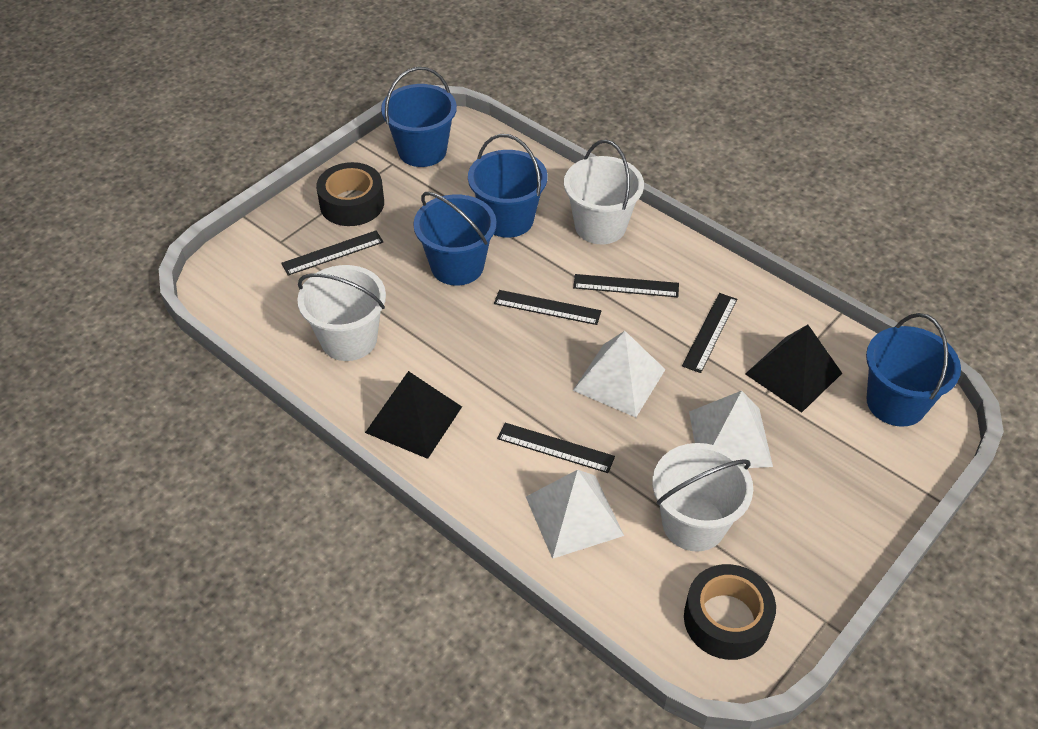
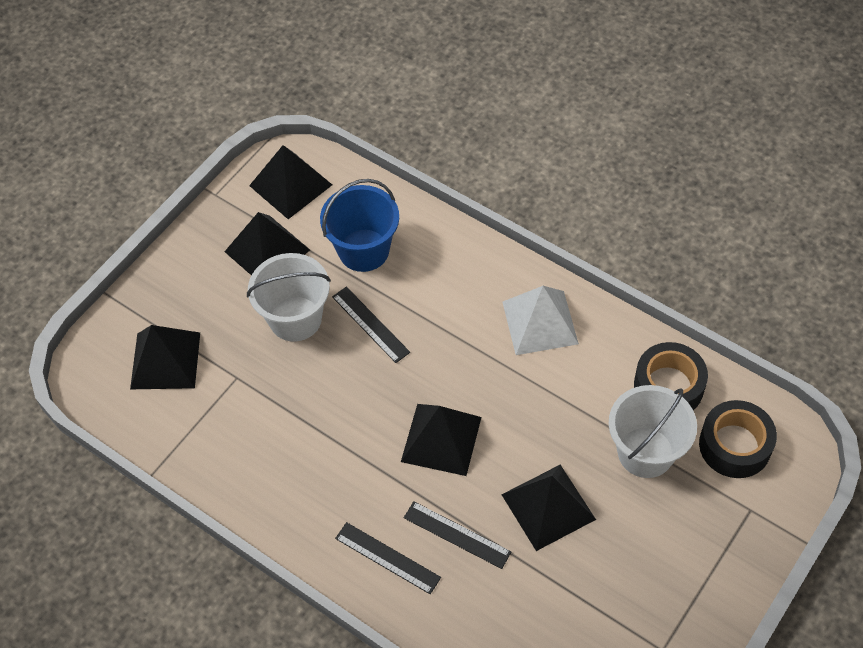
black pyramid: [365,371,462,459] [745,325,842,412] = 2 -> [130,325,200,389] [225,212,310,275] [249,145,332,219] [401,404,482,476] [502,465,596,551] = 5
black ruler: [281,230,383,276] [494,290,601,325] [497,423,615,473] [573,274,679,297] [682,293,737,373] = 5 -> [332,287,410,363] [335,522,441,594] [404,501,511,569] = 3
blue bucket: [381,67,457,167] [413,192,496,286] [468,134,548,238] [866,313,961,427] = 4 -> [320,179,399,272] = 1
white bucket: [297,265,386,361] [564,140,644,244] [652,443,753,551] = 3 -> [247,253,331,342] [609,385,697,478] = 2
white pyramid: [526,470,624,559] [573,331,666,417] [689,391,773,468] = 3 -> [502,286,579,355] = 1

